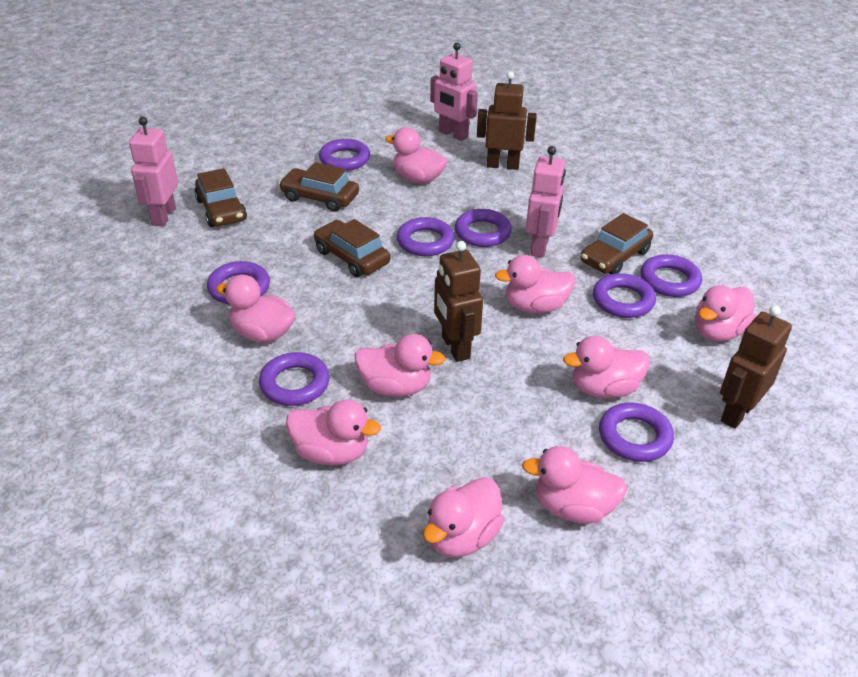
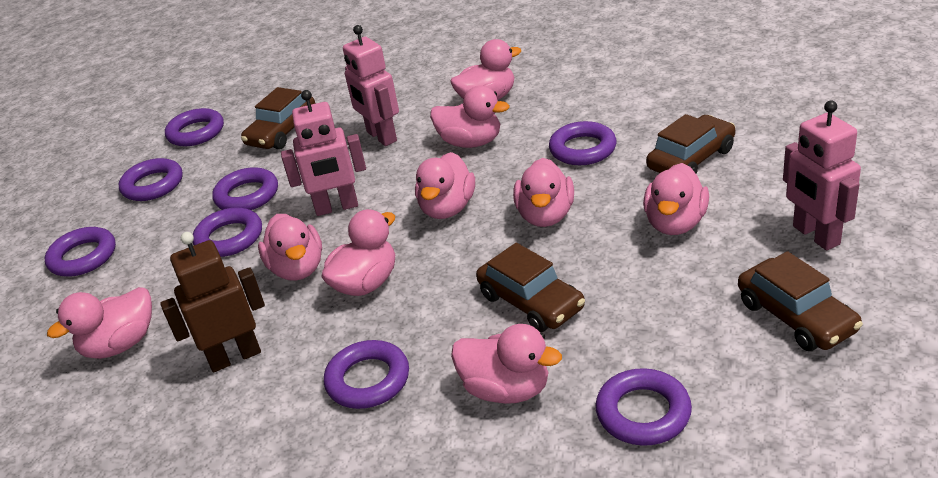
brown robot: [434,241,483,362] [477,71,537,170] [720,305,792,429] = 3 -> [160,232,265,372] = 1

